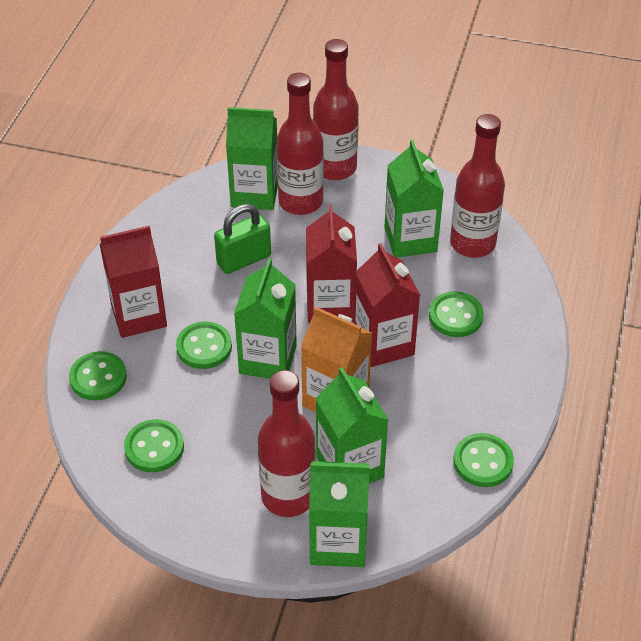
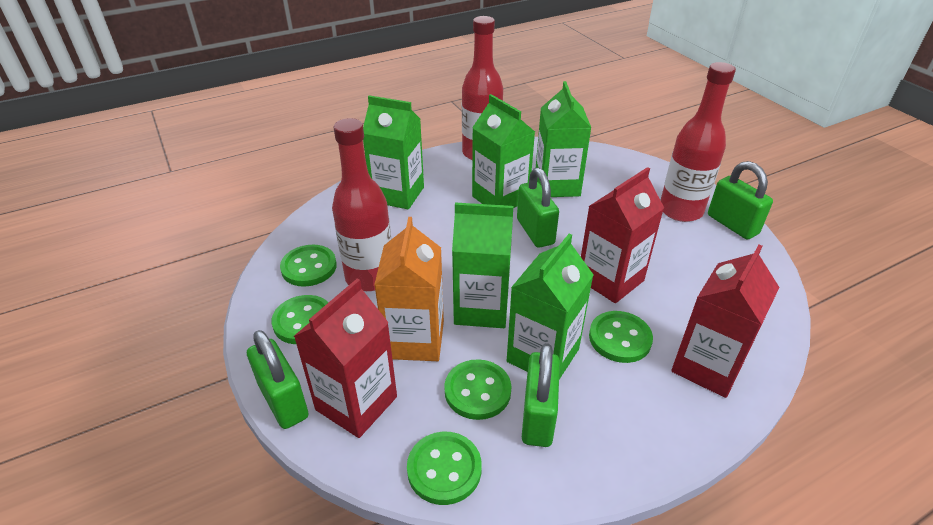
green padlock: [214,204,271,274] = 1 -> [247,330,309,429] [517,168,559,248] [522,343,560,447] [708,161,773,239] = 4
red bottle: [258,370,316,517] [276,73,324,215] [313,39,359,180] [450,114,505,258] = 4 -> [332,118,391,291] [462,16,503,160] [661,62,736,222] = 3

